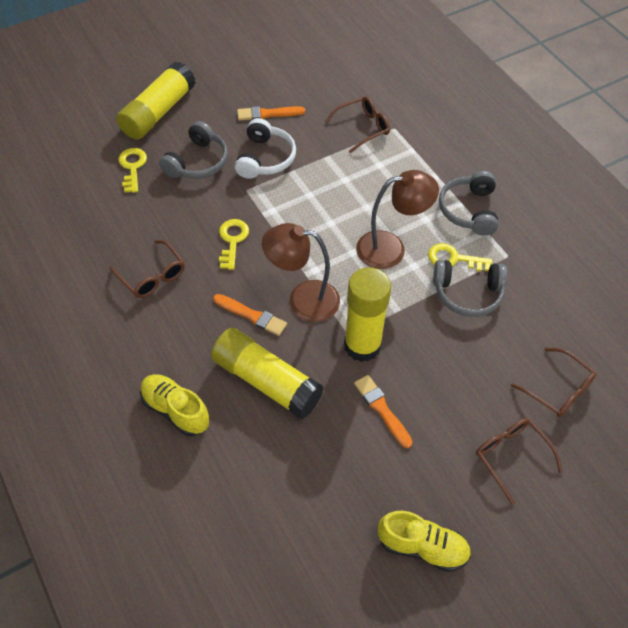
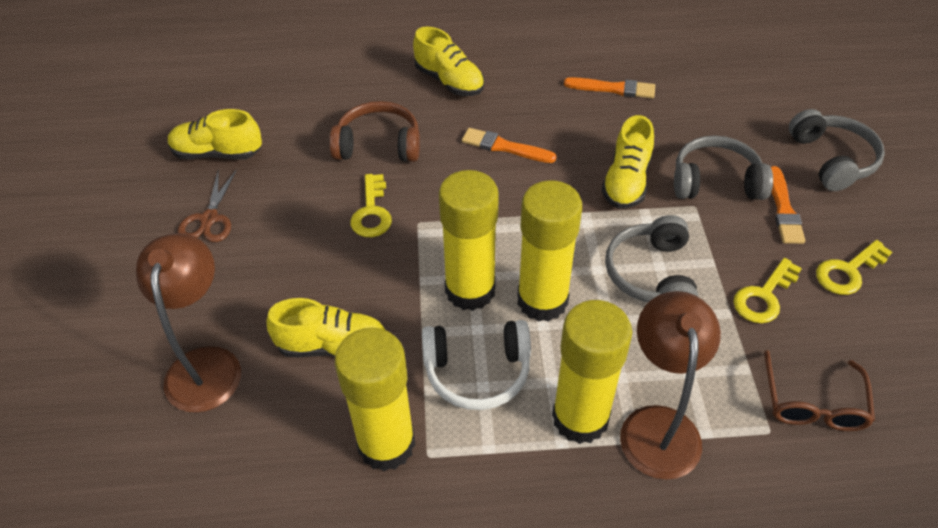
brown glasses: [110,240,185,298] [325,96,390,153] [476,418,563,505] [511,347,597,418] = 4 -> [764,350,875,431] = 1
brown headphones: none = 0 -> [329,101,420,162] = 1
brown scissors: none = 0 -> [177,169,237,242] = 1
yellow glue stick: [116,61,195,140] [211,328,324,419] [344,267,391,362] = 3 -> [335,327,415,471] [439,170,499,311] [517,180,582,322] [552,300,632,444] = 4
yellow shoe: [140,374,209,436] [378,511,471,572] = 2 -> [168,109,262,160] [266,298,385,357] [413,26,484,96] [601,115,654,209] = 4

